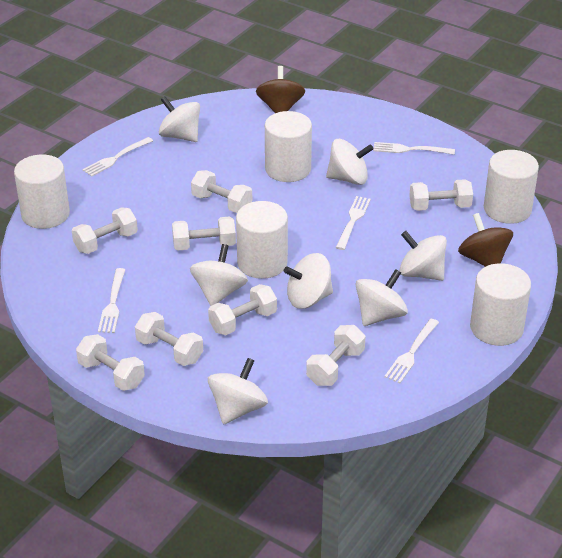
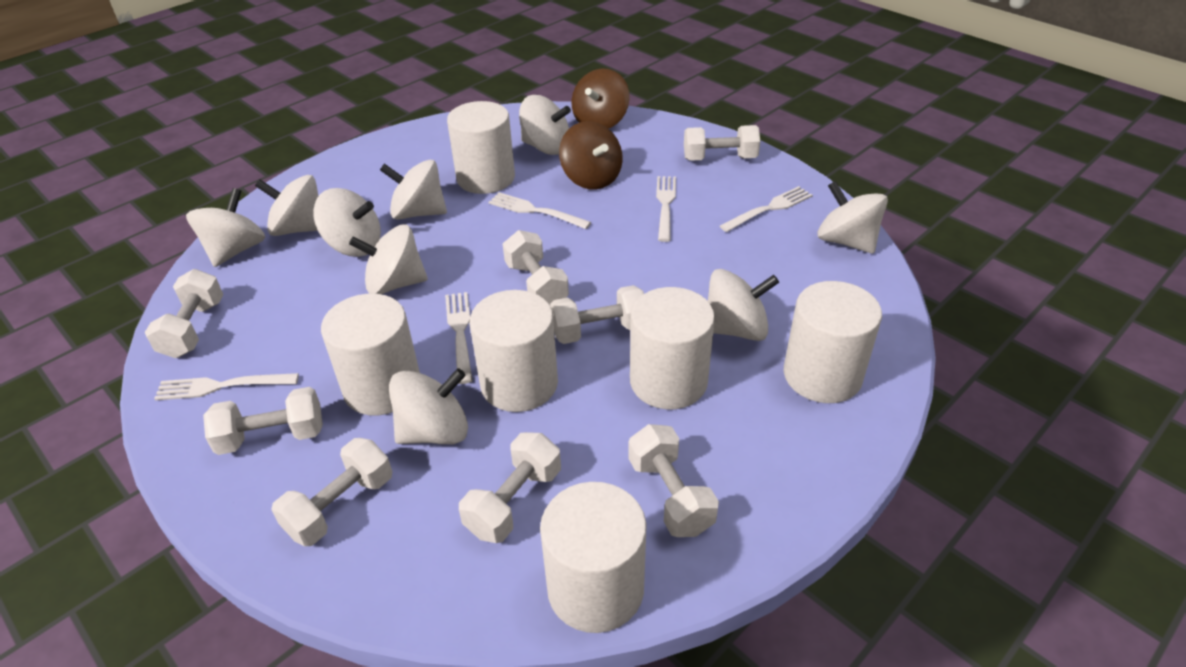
white cylinder: [14,155,70,229] [236,201,288,279] [265,111,312,182] [470,263,531,346] [484,150,539,224] = 5 -> [321,294,420,415] [447,101,515,194] [470,290,558,412] [540,482,647,633] [630,287,715,409] [784,281,882,403] = 6
white spinning top: [159,97,200,142] [190,244,248,306] [208,358,268,425] [284,253,333,309] [326,139,374,185] [355,269,408,326] [399,231,447,281] = 7 -> [186,188,265,267] [255,175,318,236] [313,188,381,257] [349,225,428,294] [380,160,447,220] [389,368,468,444] [519,95,571,155] [708,269,779,341] [818,181,888,254] = 9

